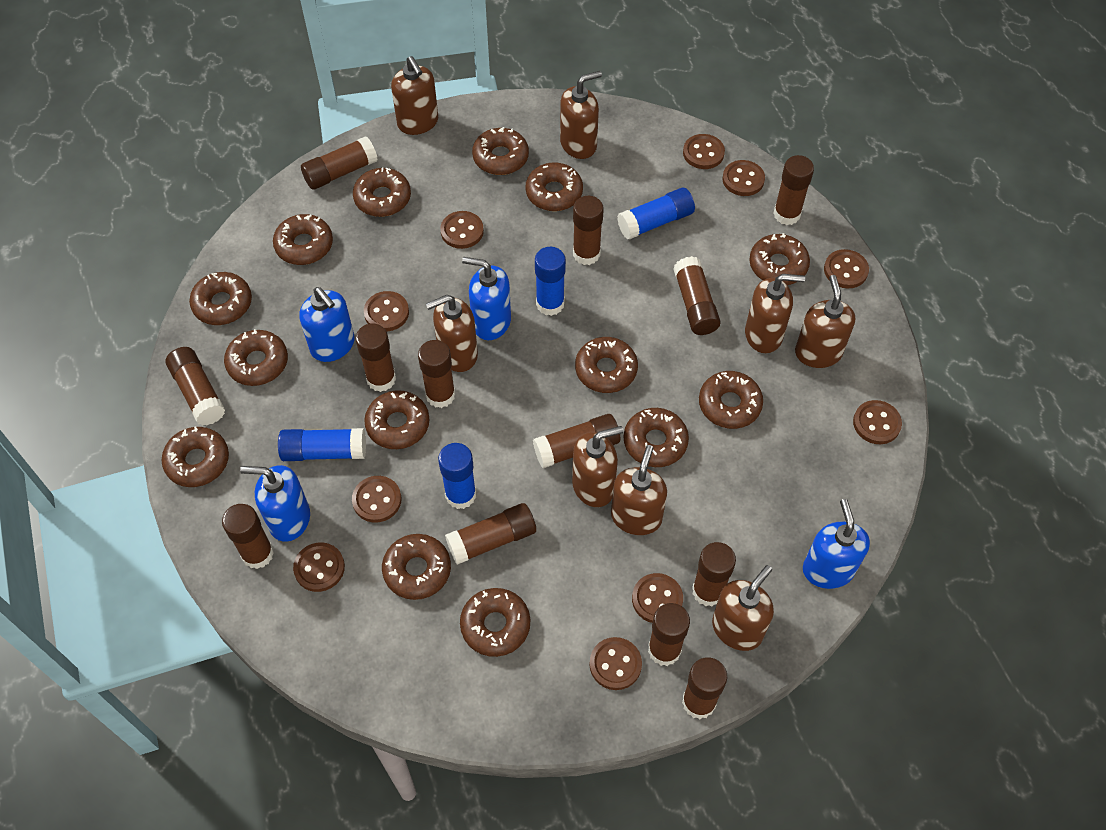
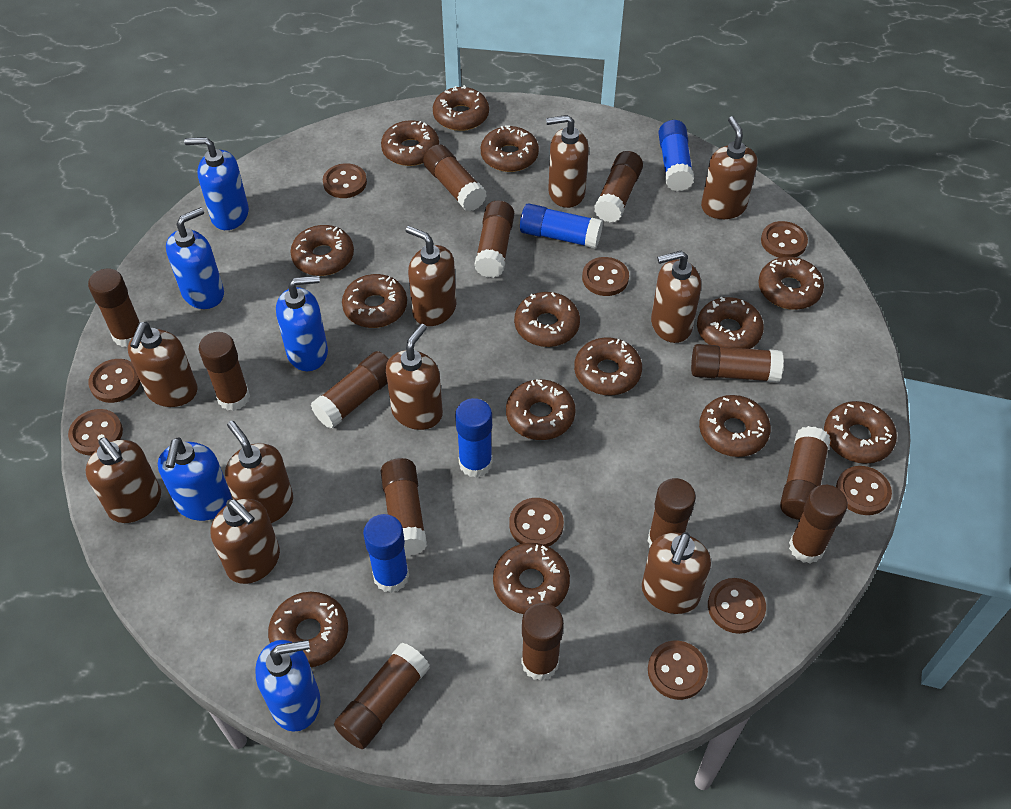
blue soap dispenser: [240,465,310,542] [299,287,355,362] [462,257,511,340] [803,499,870,589] = 4 -> [158,437,232,521] [166,207,224,309] [184,137,249,230] [255,640,320,731] [276,275,328,371] = 5
brown button: [293,542,345,592] [352,476,401,523] [364,291,409,332] [440,211,484,249] [589,637,642,690] [632,573,683,623] [683,134,725,169] [722,160,765,196] [824,249,869,288] [853,400,902,444] = 10 -> [68,409,123,456] [88,359,141,403] [323,163,367,198] [509,498,564,546] [582,257,629,296] [648,641,708,700] [708,578,766,634] [761,221,808,258] [836,466,892,515] = 9
brown soap dispenser: [391,56,438,135] [426,295,478,372] [560,71,602,159] [572,426,623,507] [611,445,667,535] [712,565,774,651] [745,274,805,353] [795,275,855,368] = 8 -> [85,438,161,523] [128,322,198,407] [210,499,280,584] [225,421,293,523] [386,324,443,430] [406,226,456,326] [546,115,589,208] [642,532,711,614] [651,251,701,343] [701,116,757,219] = 10

